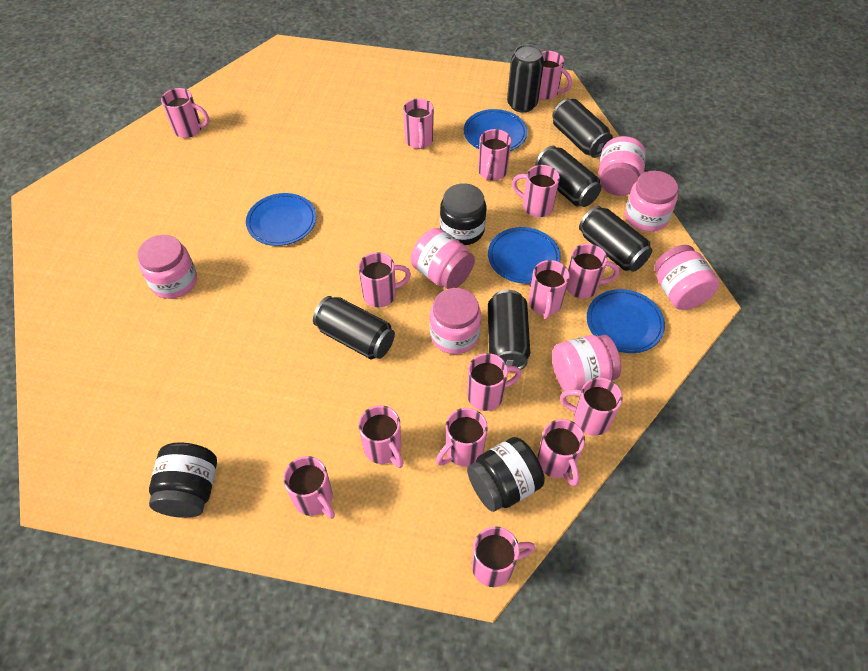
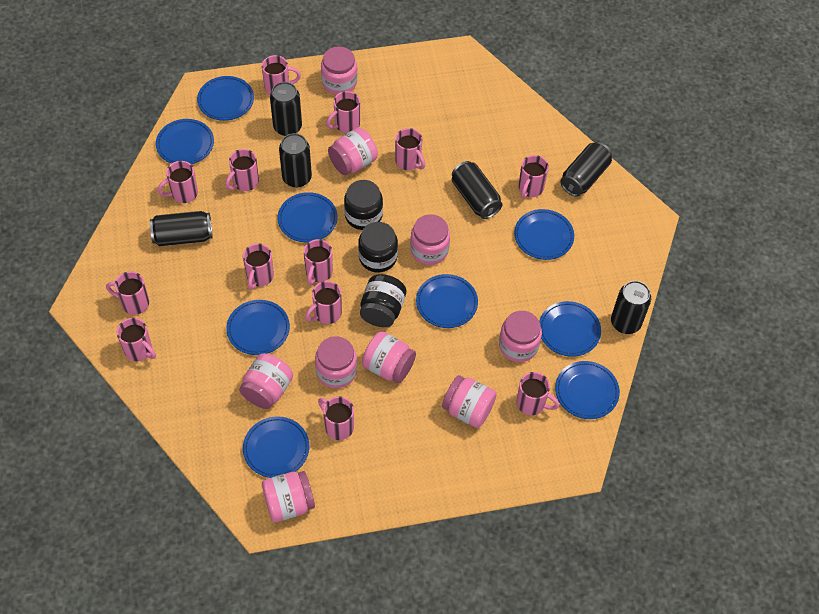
blue plate: [246,193,316,246] [464,109,527,151] [488,227,561,284] [587,289,665,353] = 4 -> [156,119,214,164] [197,76,254,121] [226,300,290,355] [243,416,309,478] [278,192,338,243] [416,274,478,328] [514,209,574,260] [539,301,601,357] [555,361,620,419] = 9
pink jar: [138,235,197,299] [411,228,475,289] [430,288,481,354] [552,335,621,391] [599,136,646,196] [625,171,678,232] [654,245,719,310] = 7 -> [239,353,293,409] [262,471,315,522] [315,336,357,388] [321,47,357,95] [328,128,378,175] [362,331,416,383] [410,214,450,265] [442,375,497,428] [499,311,542,362] = 9
pink mug: [161,88,210,138] [283,456,335,519] [358,252,411,307] [358,405,403,468] [403,98,434,149] [436,408,488,467] [467,353,521,411] [472,526,535,587] [478,129,511,181] [512,165,560,217] [529,260,570,319] [537,419,585,486] [539,51,572,100] [560,378,623,436] [567,244,619,298] = 15 -> [106,271,149,315] [117,318,156,361] [157,161,198,203] [225,149,259,191] [243,243,274,290] [261,55,301,95] [303,239,333,285] [305,281,342,324] [318,397,354,440] [326,91,360,133] [395,128,425,170] [516,372,559,415] [518,155,549,198] = 13

